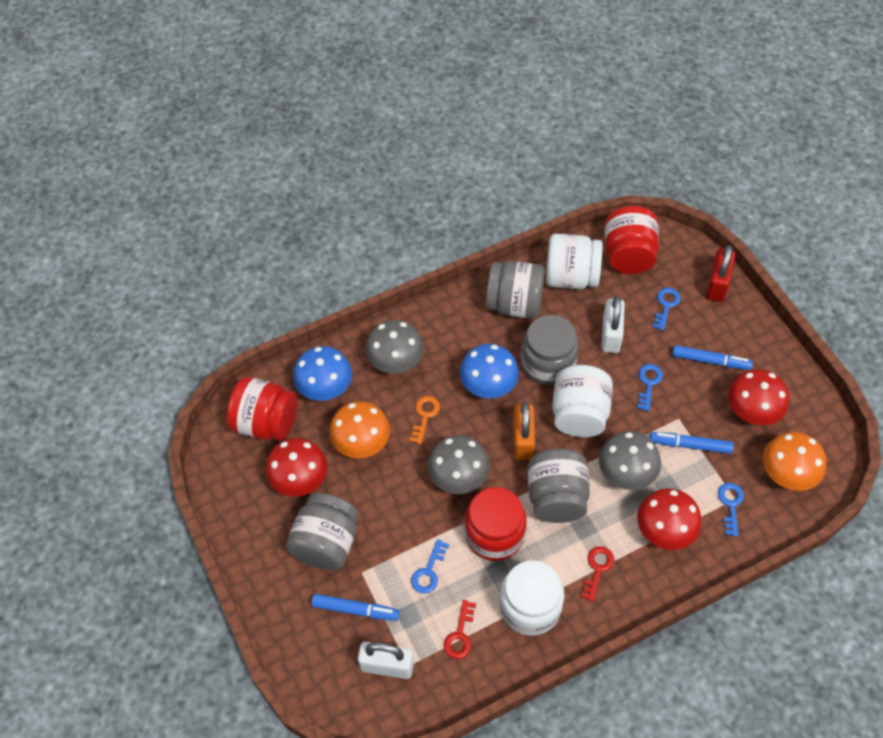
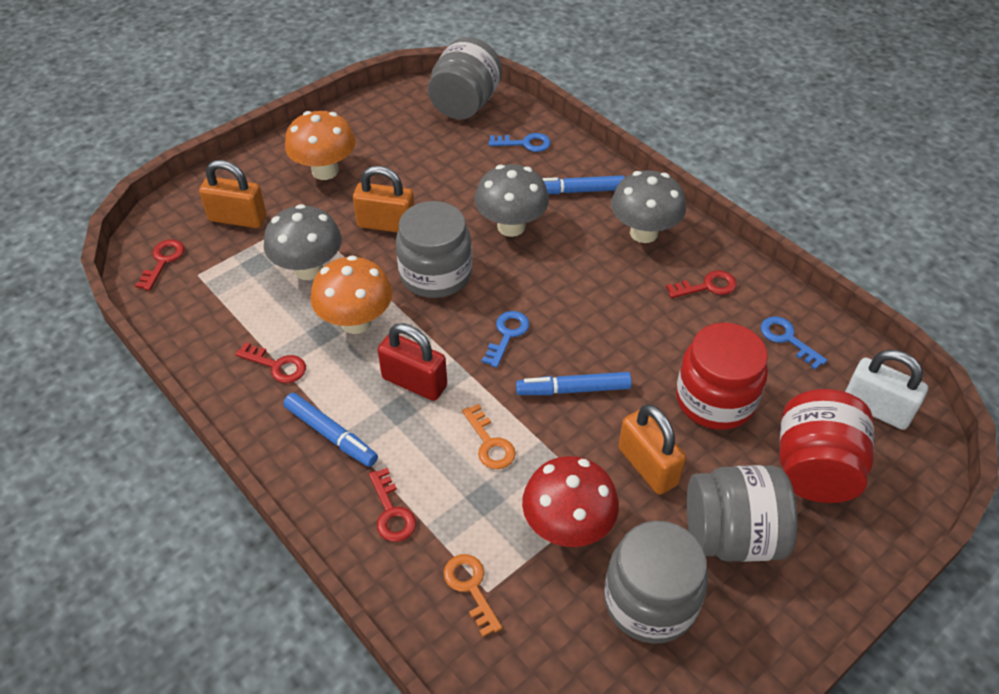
blue key: [411,539,449,594] [637,364,663,411] [652,288,681,331] [718,483,744,536] = 4 -> [482,311,529,368] [489,133,551,152] [760,316,827,369] = 3
blue mushroom: [293,346,352,401] [460,344,519,398] = 2 -> none = 0
orange key: [409,396,440,444] = 1 -> [443,554,502,637] [462,404,516,469] = 2
orange padlock: [513,402,535,460] = 1 -> [199,160,266,228] [353,166,414,233] [618,404,686,495] = 3
red jar: [226,377,297,441] [465,487,527,561] [605,206,659,274] = 3 -> [676,323,768,430] [779,389,874,503] = 2
red key: [443,600,476,659] [581,546,614,602] = 2 -> [135,240,184,291] [235,342,306,383] [369,468,416,542] [666,270,737,298] = 4
red mushroom: [266,438,327,497] [637,488,702,550] [728,369,789,425] = 3 -> [522,456,619,547] = 1
white jar: [499,560,564,636] [546,234,603,289] [552,365,613,437] = 3 -> none = 0
white padlock: [358,642,414,679] [601,296,625,353] = 2 -> [845,350,928,430] = 1

